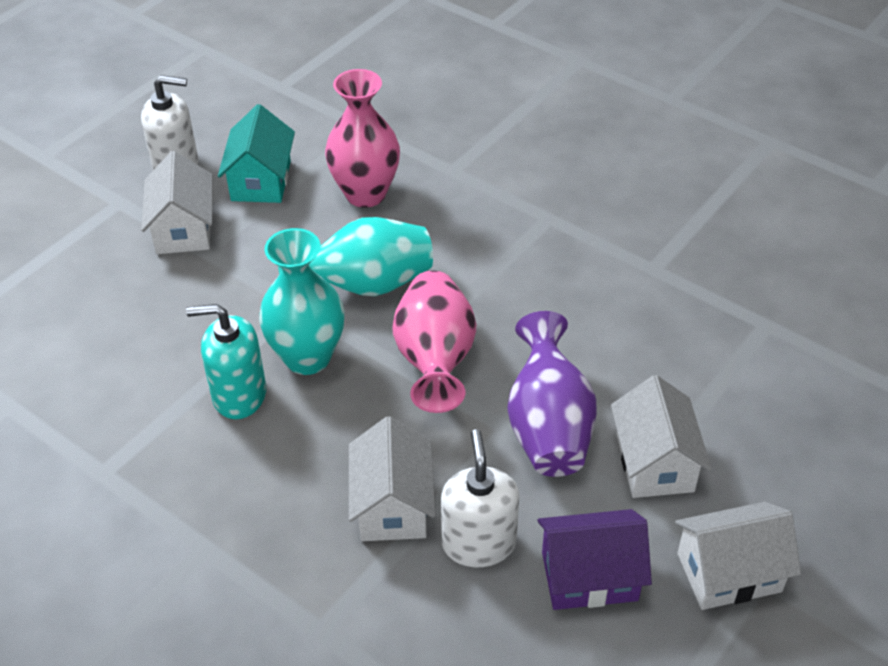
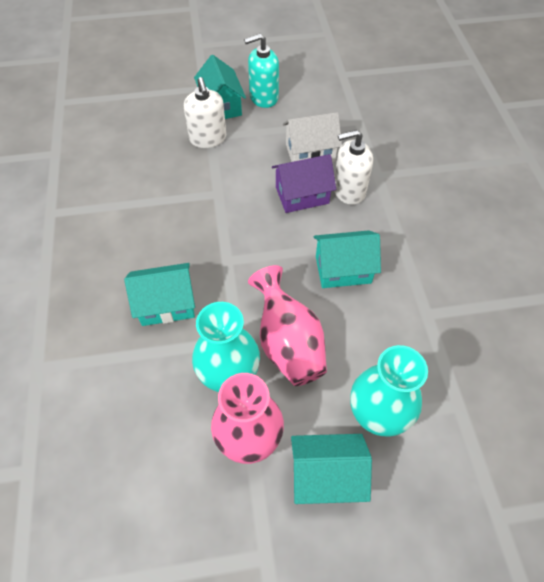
purple vase: [507,311,597,477] = 1 -> none = 0
turquoise house: [218,104,295,203] = 1 -> [124,263,195,326] [194,55,246,119] [291,434,372,504] [314,230,381,288] = 4
white house: [141,151,213,254] [349,416,435,541] [611,375,712,498] [675,502,801,610] = 4 -> [283,112,342,162] = 1

